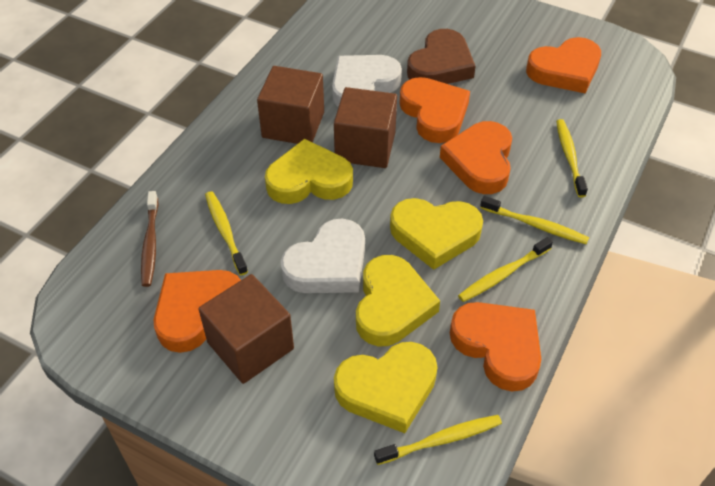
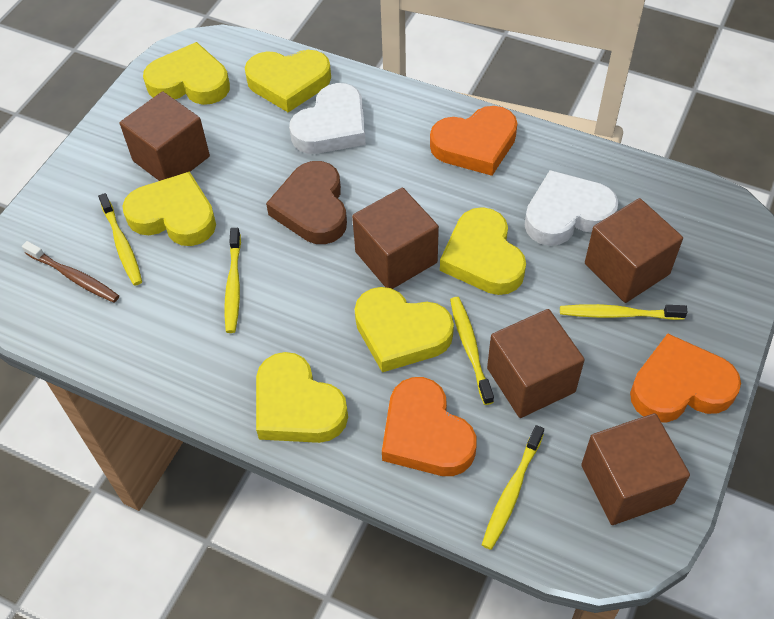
brown cube: [198,274,294,384] [257,66,324,144] [334,87,397,168] = 3 -> [120,91,210,181] [352,188,439,289] [487,309,585,418] [581,413,690,525] [585,198,683,303] = 5
orange heart: [154,270,241,353] [399,77,470,143] [440,121,512,194] [450,302,541,391] [526,37,601,93] = 5 -> [382,377,477,476] [430,106,517,176] [630,333,741,422] = 3
yellow heart: [265,139,353,204] [334,342,438,433] [356,255,440,347] [390,198,483,270] = 4 -> [122,172,216,246] [143,42,230,105] [245,50,331,113] [256,352,348,443] [354,287,454,372] [440,207,526,295] = 6

